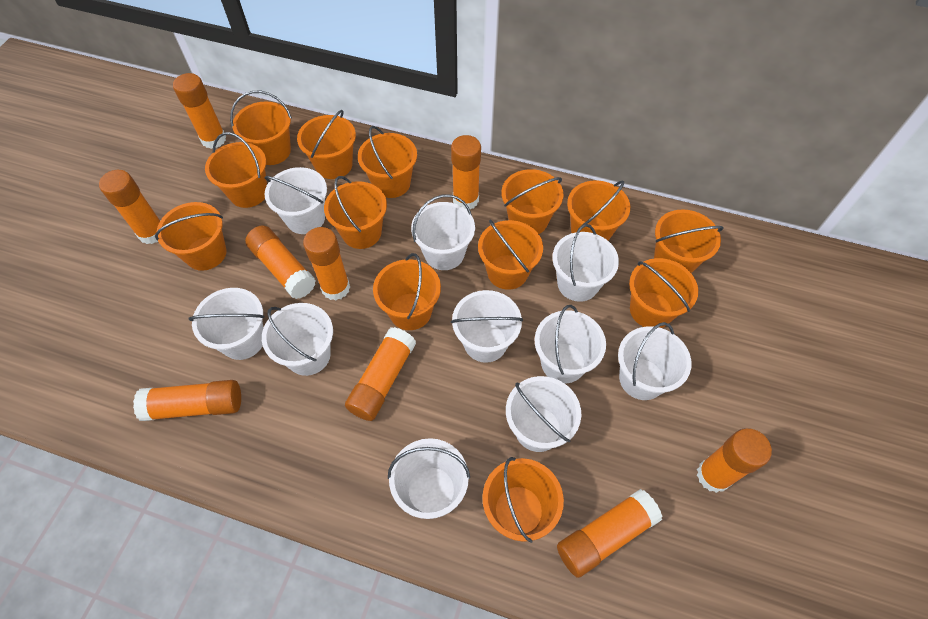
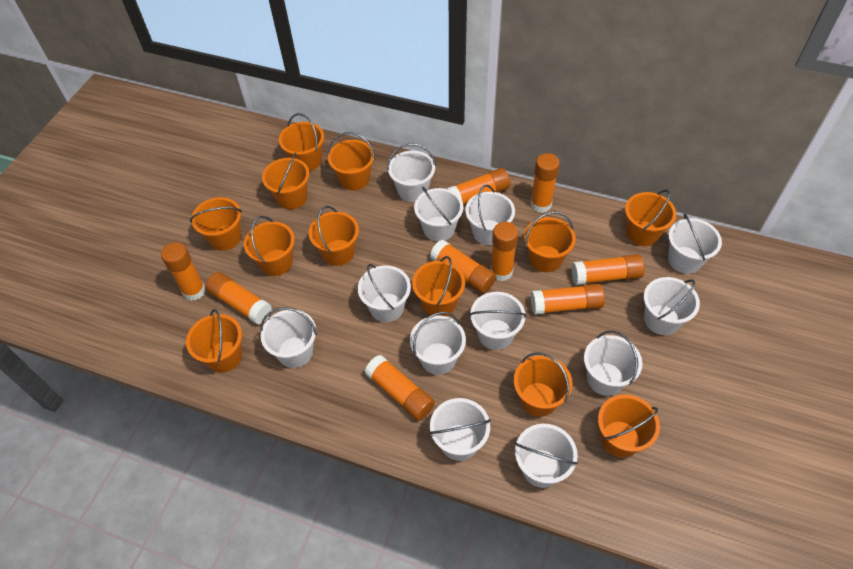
orange bucket: [155,202,226,271] [205,132,267,208] [230,91,292,165] [297,110,356,179] [324,176,387,249] [358,126,417,198] [373,253,441,330] [478,220,543,290] [482,457,564,543] [501,169,563,234] [567,180,630,241] [629,258,698,328] [654,209,724,273] = 13 -> [186,309,242,373] [190,197,242,251] [244,216,295,276] [262,152,310,209] [279,113,324,171] [309,206,359,266] [328,132,375,191] [412,256,465,316] [514,352,573,417] [524,211,576,272] [598,394,660,458] [625,190,676,246] = 12
white bucket: [189,288,264,360] [262,303,333,376] [265,167,327,234] [388,438,470,519] [411,194,475,270] [451,290,523,363] [506,376,582,452] [534,305,606,383] [552,224,619,302] [618,322,692,400] = 10 -> [260,307,317,368] [358,264,411,322] [387,143,436,202] [410,312,466,375] [414,187,463,242] [429,398,491,461] [465,185,515,245] [469,292,526,350] [515,424,578,488] [584,330,643,396] [644,277,700,335] [668,214,722,274] = 12

